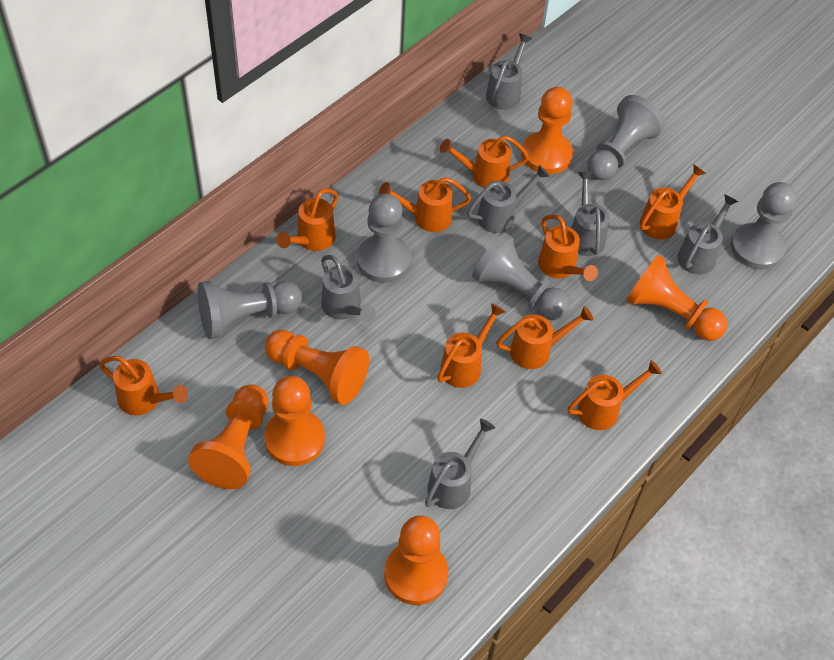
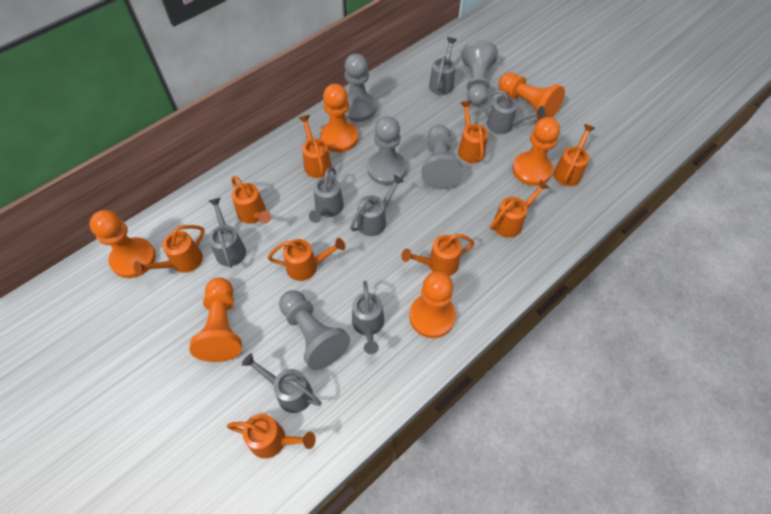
grey watering can: [321,255,376,322] [425,419,495,509] [467,165,549,233] [486,33,532,110] [571,172,610,256] [678,194,738,275] = 6 -> [209,198,246,268] [242,353,322,413] [309,167,344,223] [350,175,404,236] [352,281,384,354] [429,37,457,95] [479,90,545,134] = 7

